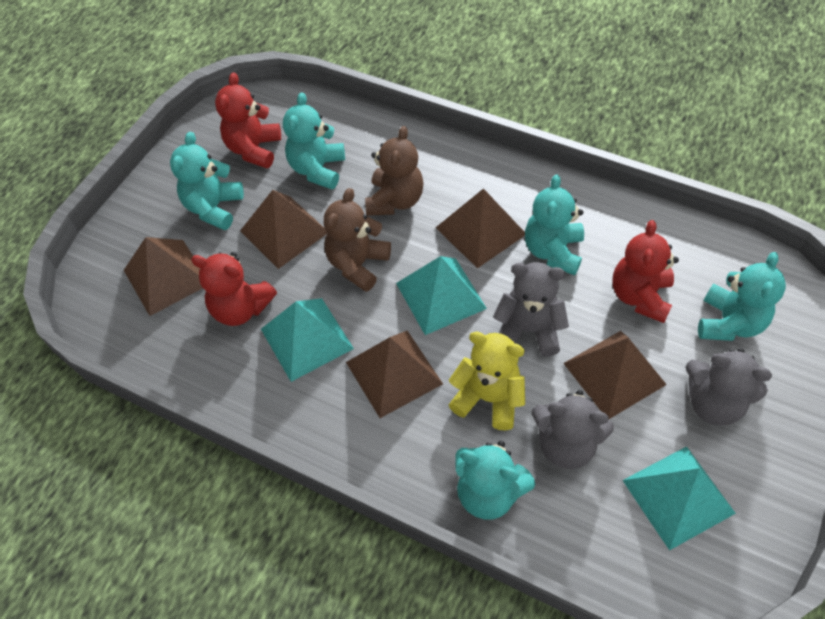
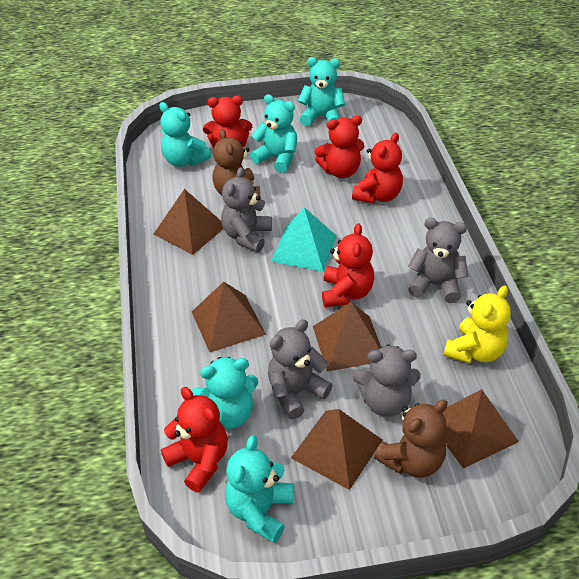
grey teddy bear: [493,262,569,356] [531,390,614,469] [685,348,772,425] = 3 -> [221,167,272,252] [268,320,332,419] [353,344,421,417] [408,218,468,303] = 4
red teddy bear: [191,252,277,326] [215,72,281,168] [612,220,679,323] = 3 -> [161,387,228,493] [203,96,252,149] [315,115,364,178] [322,223,374,307] [352,133,403,204] = 5
turquoise pyramid: [261,298,354,382] [396,256,487,335] [622,446,736,551] = 3 -> [271,207,337,272] = 1

